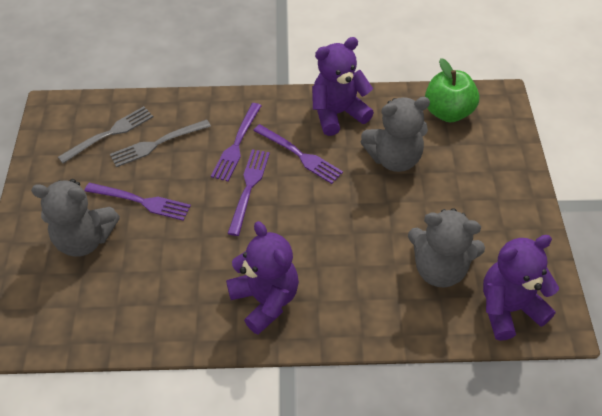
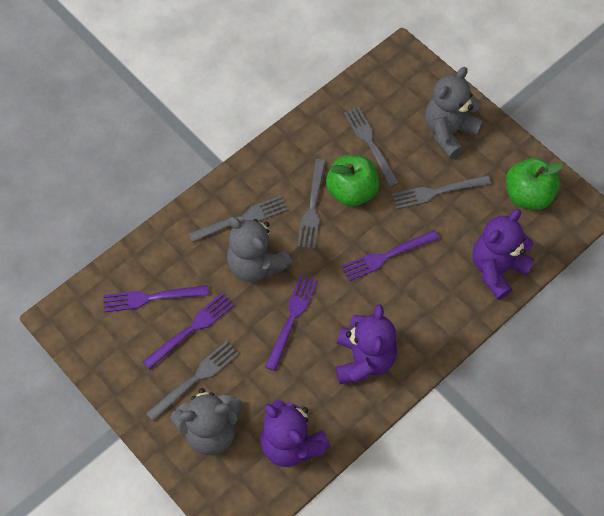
green apple: [425,58,479,122] = 1 -> [326,155,380,207] [506,158,563,210] = 2
grey fork: [58,106,153,163] [110,119,211,167] = 2 -> [146,341,239,421] [189,196,288,243] [297,159,326,249] [344,107,399,187] [392,175,491,209] = 5

